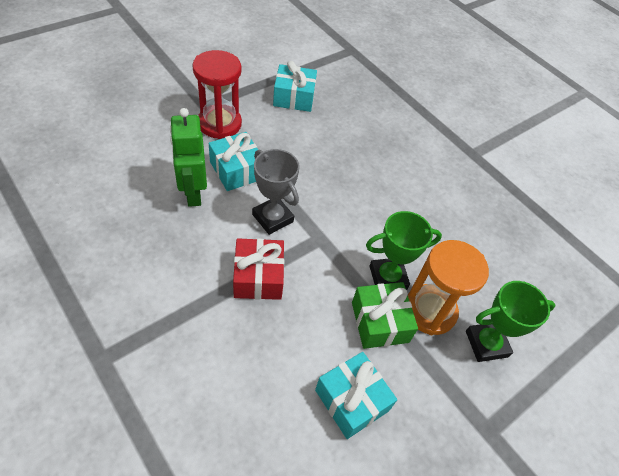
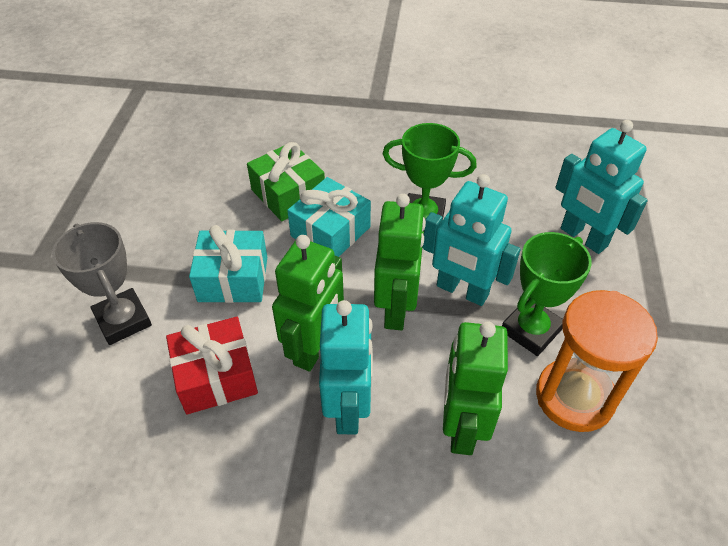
green robot: [170,108,207,207] = 1 -> [272,235,344,371] [374,194,426,330] [443,321,508,455] = 3
red hourglass: [192,50,242,139] = 1 -> none = 0
turquoise gift: [209,132,258,191] [273,61,317,112] [315,352,397,439] = 3 -> [189,225,267,303] [287,177,371,257] = 2
turquoise robot: none = 0 -> [319,300,373,434] [422,174,521,306] [555,120,648,254] = 3

